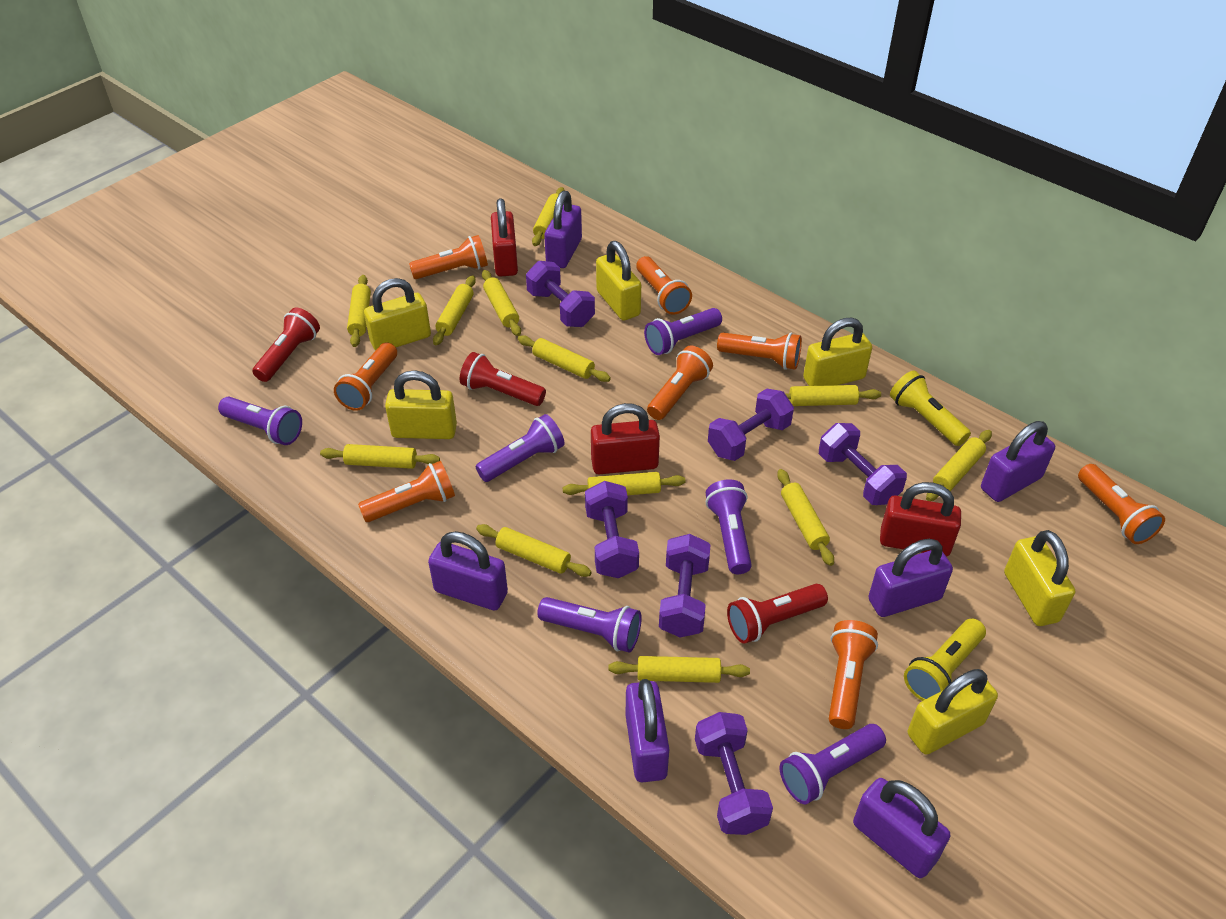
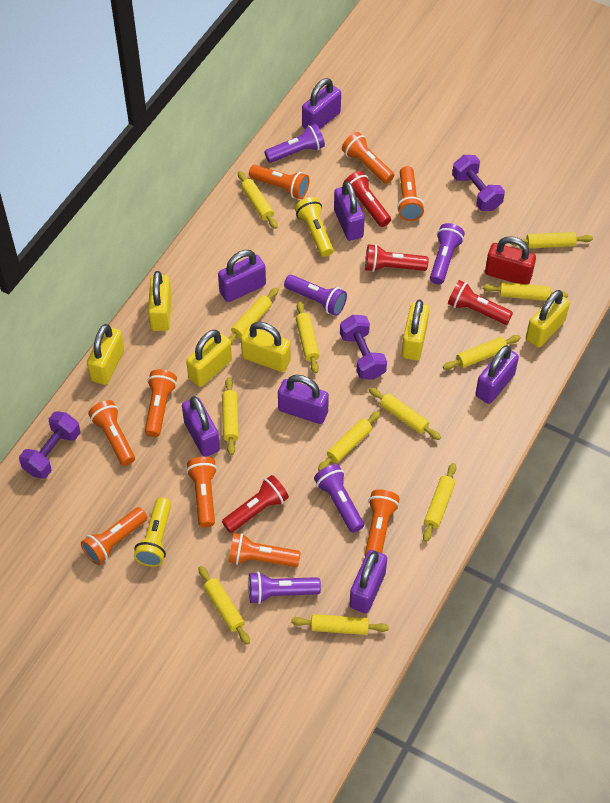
orange flashlight: [334,342,397,411] [358,461,455,522] [409,235,488,279] [636,256,692,315] [647,346,713,420] [717,333,802,370] [829,620,878,729] [1078,464,1165,544] = 8 -> [81,507,147,565] [88,400,135,466] [145,369,177,437] [186,457,217,528] [229,533,301,567] [249,165,309,199] [342,132,394,184] [365,489,400,556] [397,166,424,221] = 9
purple dumbbell: [526,261,595,327] [585,481,639,578] [659,534,711,637] [695,712,773,835] [708,388,794,461] [819,423,907,505] = 6 -> [19,411,80,479] [340,315,387,380] [452,155,505,211] = 3
purple flashlight: [218,397,302,445] [475,414,565,482] [537,597,642,653] [644,308,722,355] [706,479,752,574] [780,724,886,804] = 6 -> [249,572,321,604] [264,124,325,163] [284,275,347,316] [314,464,364,533] [430,223,465,285] = 5
purple padlock: [428,531,508,610] [544,191,582,268] [626,679,669,783] [853,778,950,878] [868,539,953,617] [981,421,1055,502] = 6 -> [182,396,220,457] [218,250,266,302] [278,375,329,424] [302,78,341,129] [334,181,365,241] [349,550,387,613] [475,345,519,404] = 7
red flashlight: [252,308,320,382] [459,352,546,406] [727,584,828,644] = 3 -> [222,475,289,533] [344,171,391,227] [365,244,429,272] [448,280,513,325] = 4
red padlock: [491,198,518,276] [591,403,660,474] [880,482,961,557] = 3 -> [485,236,536,284] = 1

